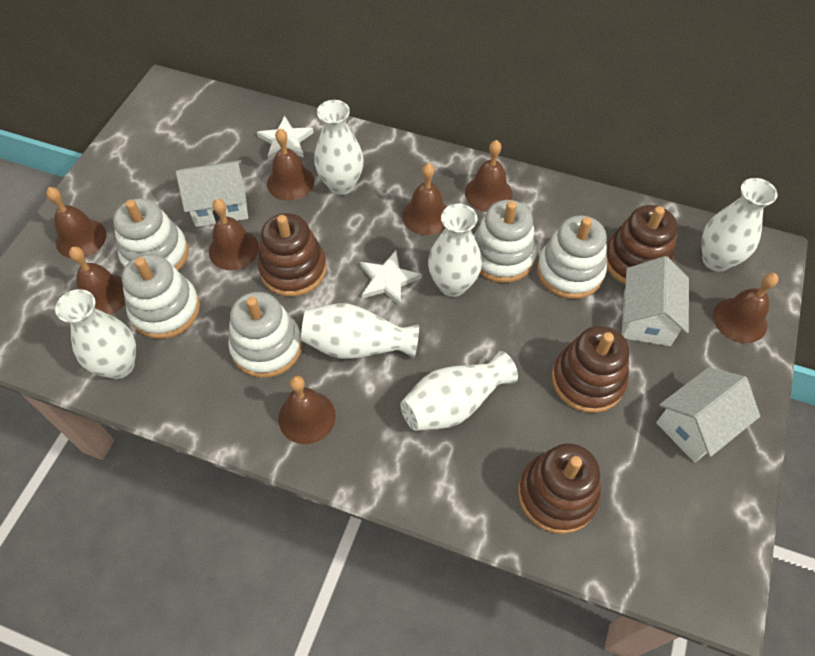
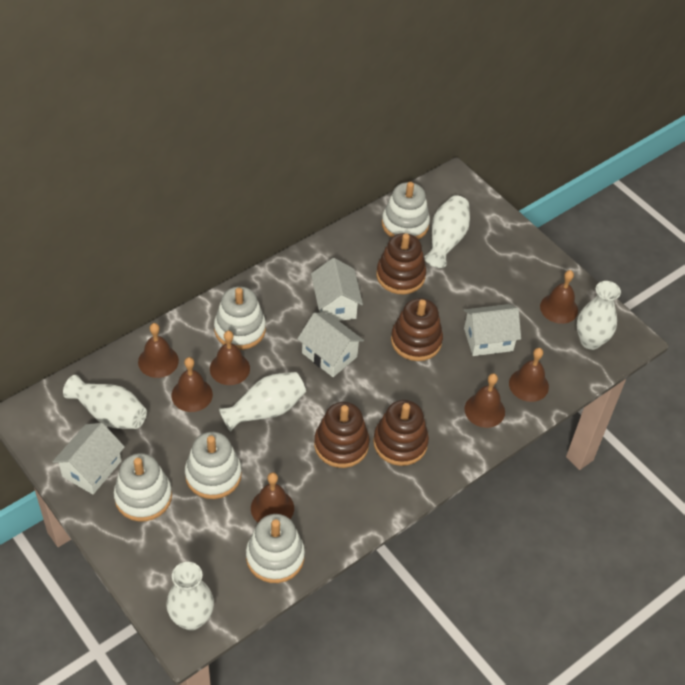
brown bell: [46,187,107,258] [69,247,125,315] [209,199,259,270] [267,129,314,201] [278,376,336,444] [402,163,447,235] [465,140,513,212] [713,273,779,343] = 8 -> [138,323,179,378] [172,357,213,412] [210,331,250,385] [251,472,294,523] [464,373,505,428] [509,348,549,402] [540,270,578,324] = 7
white house: [176,160,248,227] [622,256,689,346] [656,367,760,462] = 3 -> [52,423,125,494] [297,313,364,377] [311,258,363,321] [464,304,521,356] = 4
white star: [257,116,314,160] [360,251,421,306] = 2 -> none = 0
white vase: [55,289,136,379] [301,303,419,359] [314,100,364,195] [401,351,518,431] [428,204,482,297] [702,178,777,272] = 6 -> [63,375,147,429] [166,562,214,630] [219,372,306,432] [425,195,470,268] [577,281,621,350] = 5

